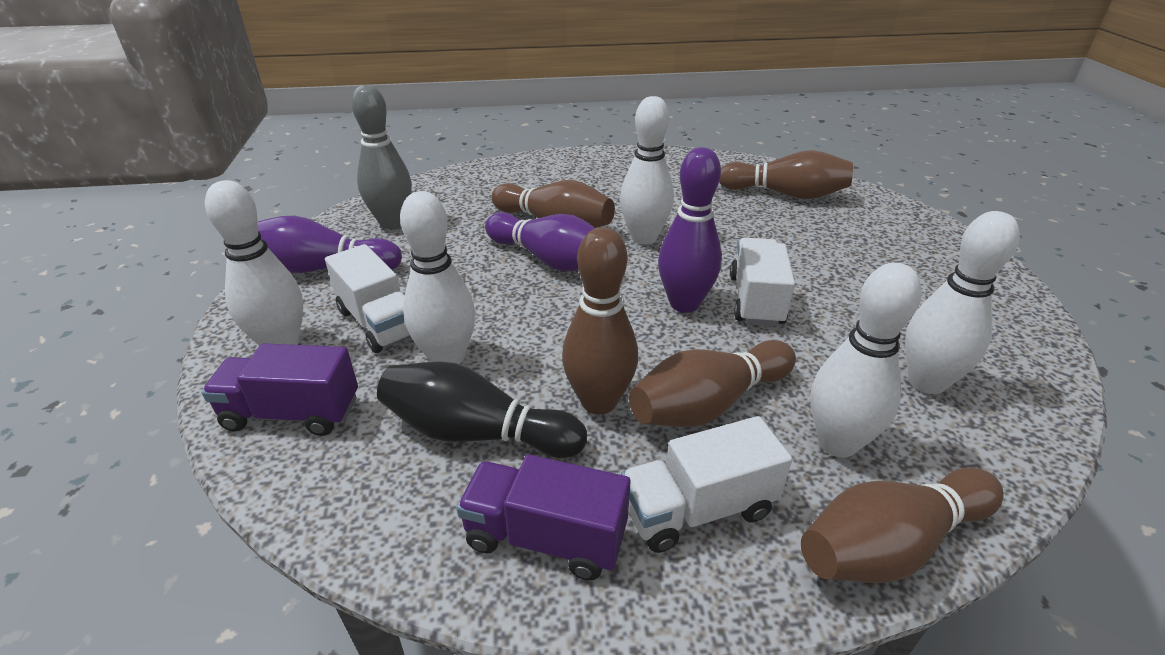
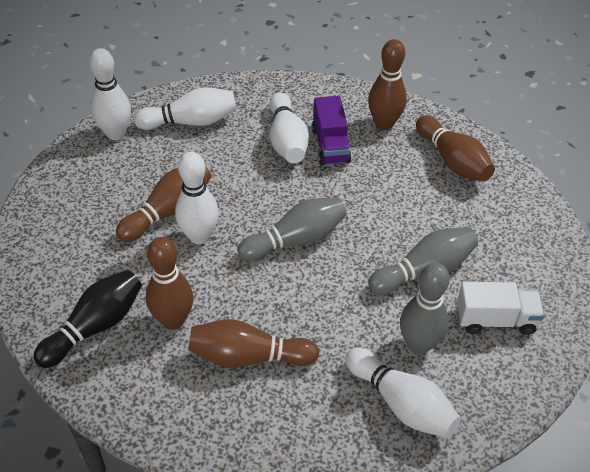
grey bowling pin: [351,85,412,229] = 1 -> [237,197,347,262] [368,227,478,295] [400,263,450,354] = 3
purple bowling pin: [257,216,402,273] [485,212,595,271] [658,147,722,313] = 3 -> none = 0
purple truck: [202,343,358,436] [457,454,631,580] = 2 -> [312,96,351,165] = 1
white truck: [325,244,411,353] [621,416,792,553] [730,238,795,326] = 3 -> [457,282,544,335] = 1

